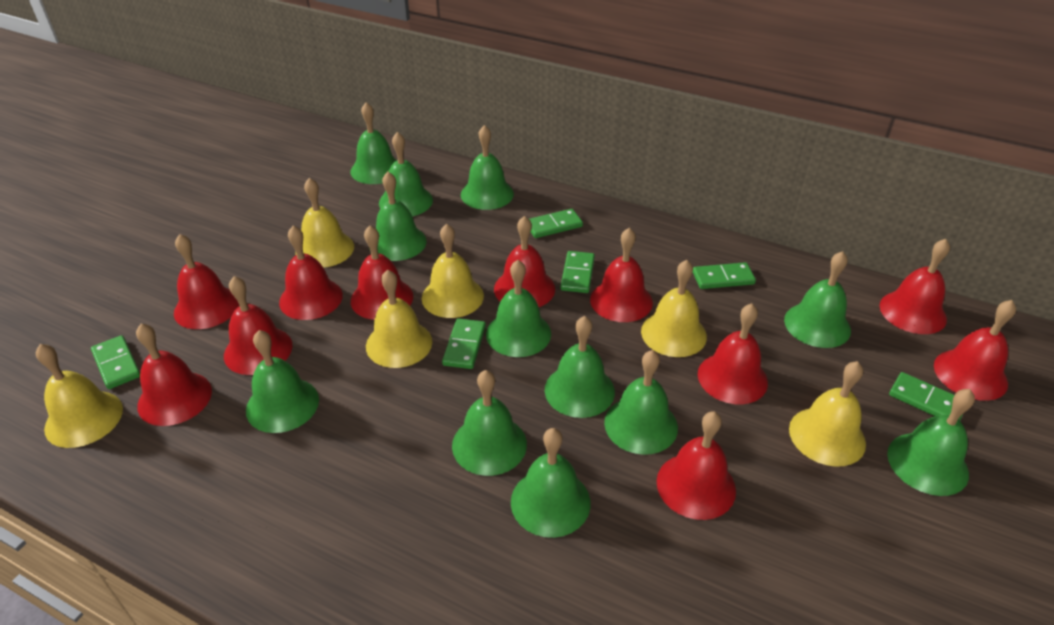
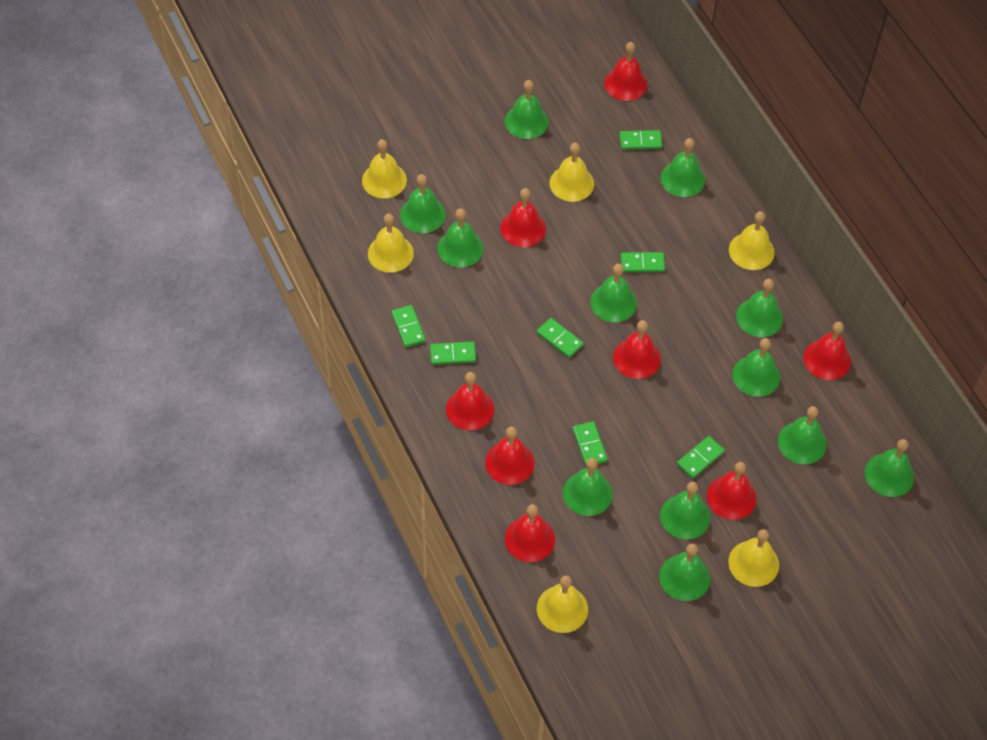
green domino: [91,335,140,389] [442,318,486,369] [529,209,583,238] [561,251,595,293] [693,262,756,289] [889,372,964,420] = 6 -> [392,305,426,348] [430,342,476,365] [537,318,583,358] [573,421,608,467] [619,130,662,150] [620,252,665,272] [677,436,725,479] = 7
red bell: [136,324,212,426] [174,234,239,329] [224,276,293,375] [279,226,343,320] [351,226,413,320] [494,216,555,307] [590,228,653,322] [657,411,736,520] [698,303,768,404] [879,239,950,334] [934,300,1016,401] = 11 -> [446,372,494,431] [485,427,535,485] [501,188,546,247] [505,504,555,562] [604,42,648,101] [613,320,661,379] [707,462,757,520] [804,322,851,380] = 8

